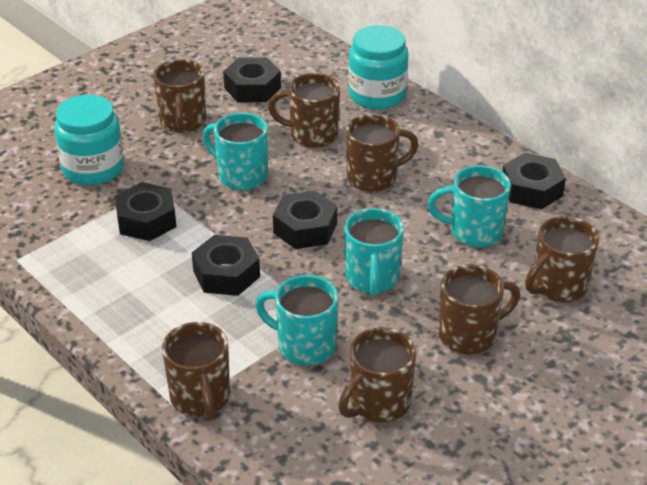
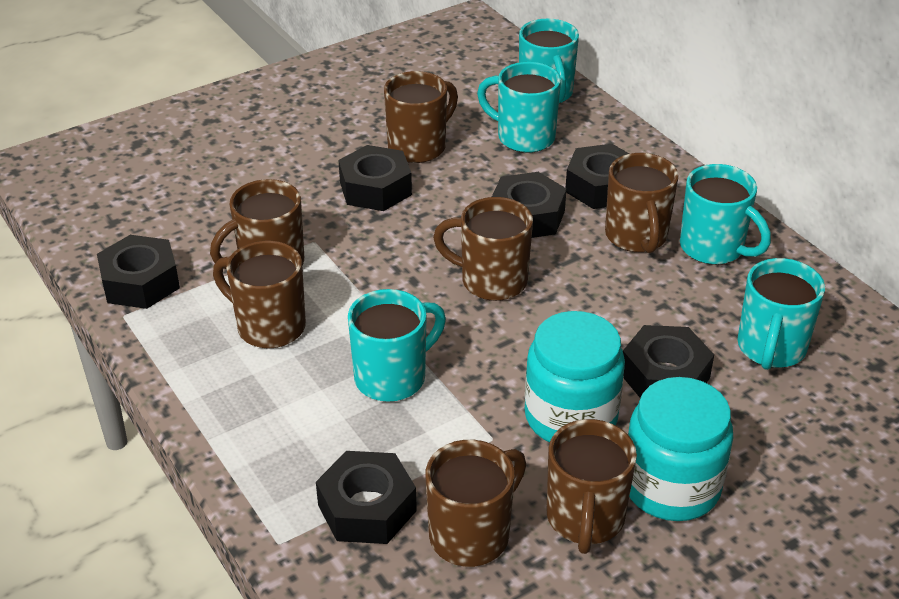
black nut: [115,182,177,241] [192,235,260,296] [223,57,281,102] [273,191,337,249] [502,153,566,209] = 5 -> [97,235,180,309] [316,451,417,544] [338,145,412,211] [492,172,567,238] [566,144,629,209] [623,325,714,398] = 6
turquoise mug: [203,113,268,190] [255,275,339,366] [344,208,404,296] [428,165,511,247] = 4 -> [348,289,446,402] [477,62,561,153] [519,19,579,103] [680,164,771,265] [737,258,825,370] = 5

